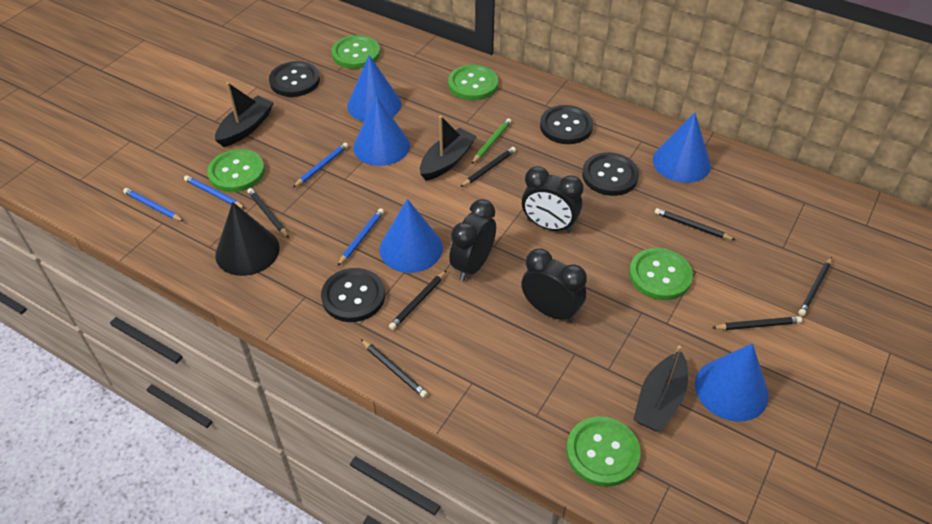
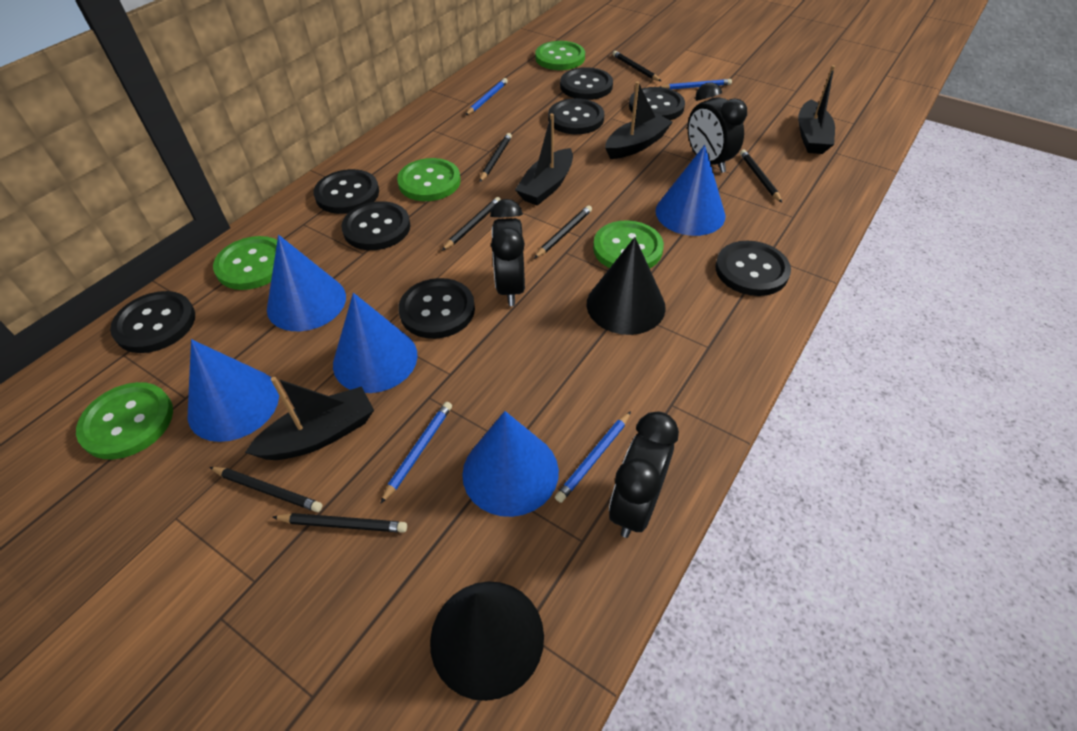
black boat: [215,82,274,147] [420,116,476,181] [633,345,688,432] = 3 -> [245,377,374,460] [515,114,573,206] [605,81,673,159] [798,65,835,154] = 4
black button: [269,61,320,97] [321,268,385,322] [540,105,593,144] [582,152,639,196] = 4 -> [110,291,195,353] [314,169,379,214] [342,201,410,250] [398,278,475,339] [548,98,604,134] [560,67,613,100] [629,87,685,120] [715,241,791,296] = 8
black cone: [215,202,280,276] = 1 -> [430,581,544,701] [587,237,666,335] = 2
green pencil: [472,118,511,164] = 1 -> none = 0

